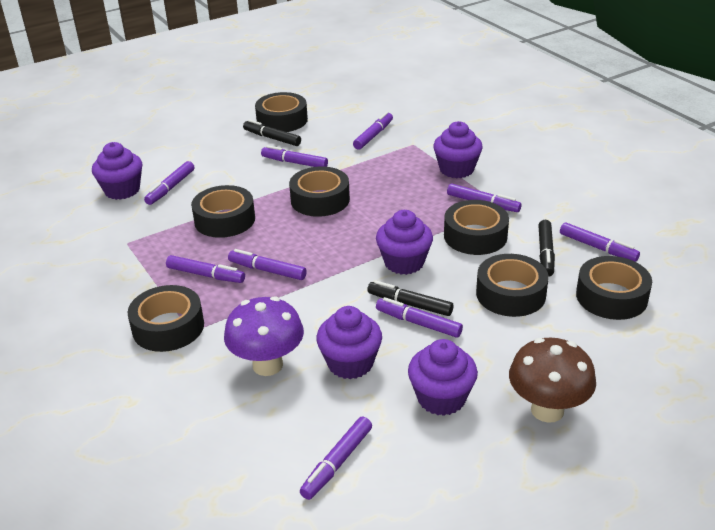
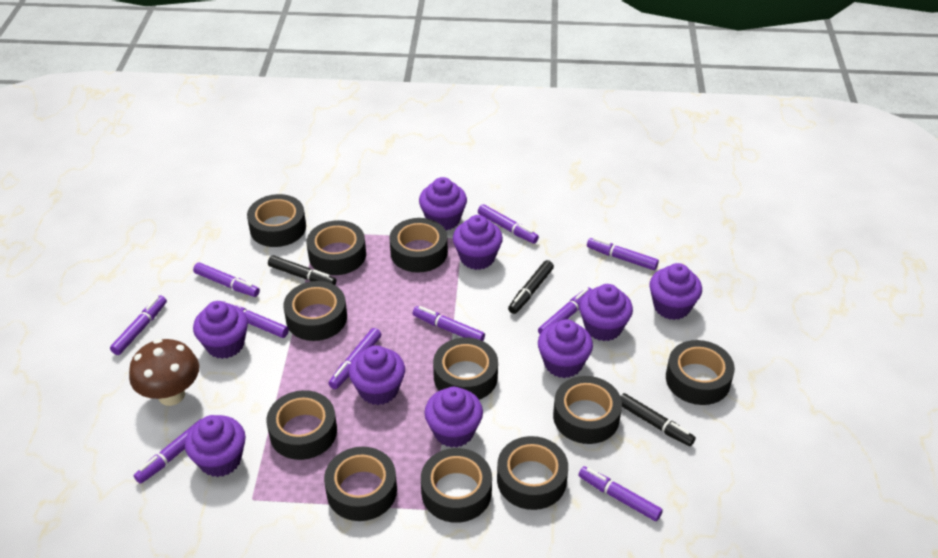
black tape: [127,285,204,352] [191,185,255,238] [255,92,308,132] [289,166,350,217] [444,200,509,255] [476,254,549,317] [576,256,652,320] = 7 -> [247,194,306,247] [266,390,337,460] [283,281,347,341] [307,220,366,275] [324,447,397,521] [389,218,448,273] [421,448,492,523] [433,337,498,400] [497,436,568,510] [553,376,622,444] [666,340,735,405] = 11
purple cupcake: [92,142,142,200] [316,306,382,379] [376,210,433,275] [408,339,478,416] [433,121,483,178] = 5 -> [185,415,246,477] [193,301,248,359] [349,345,405,405] [419,177,467,231] [424,387,483,448] [453,215,503,270] [538,319,593,378] [579,284,633,341] [649,263,702,320] = 9
purple marker: [144,161,194,205] [166,255,245,283] [228,249,307,280] [261,145,328,167] [300,417,372,500] [353,112,393,150] [376,297,463,338] [447,183,521,212] [560,222,640,262] = 9 -> [110,295,167,355] [134,419,201,484] [193,262,260,297] [224,301,289,338] [328,328,381,389] [413,306,485,341] [478,204,539,243] [538,288,591,334] [578,466,663,521] [587,237,659,270] = 10
purple mushroom: [224,296,304,376] = 1 -> none = 0

